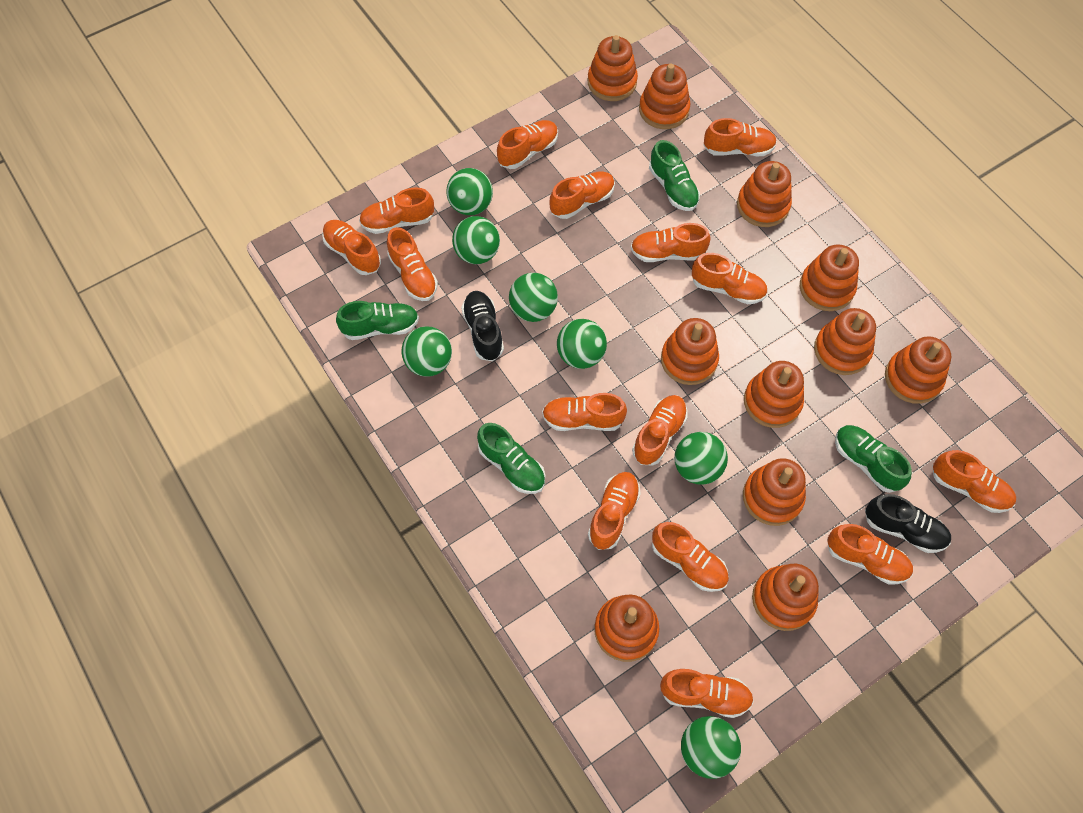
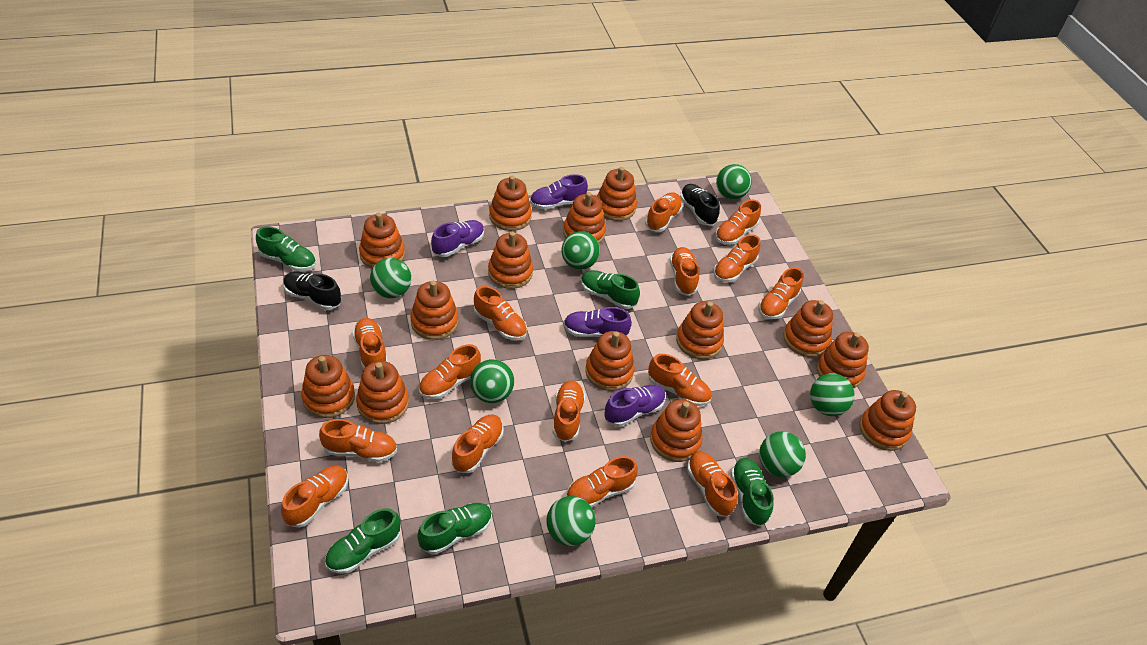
green shoe: [336,301,419,340] [477,423,545,494] [649,140,700,211] [835,425,912,493] = 4 -> [256,226,316,271] [325,508,400,574] [417,503,492,554] [581,270,640,309] [730,458,774,526] = 5
orange stacking toy: [588,35,638,101] [594,595,659,662] [639,64,690,129] [661,318,719,385] [737,161,792,227] [743,458,806,526] [744,361,804,428] [752,564,819,631] [800,245,859,311] [814,308,876,375] [885,337,951,404] = 11 -> [301,355,355,418] [356,361,409,424] [359,212,405,268] [410,281,458,340] [488,232,533,289] [489,176,532,231] [563,192,606,244] [585,331,635,391] [596,167,637,221] [650,399,703,462] [676,301,724,359] [783,300,833,357] [816,332,869,388] [859,390,916,451] = 14
purple shoe: none = 0 -> [431,220,484,257] [530,174,588,210] [564,307,632,337] [604,385,666,427] = 4

